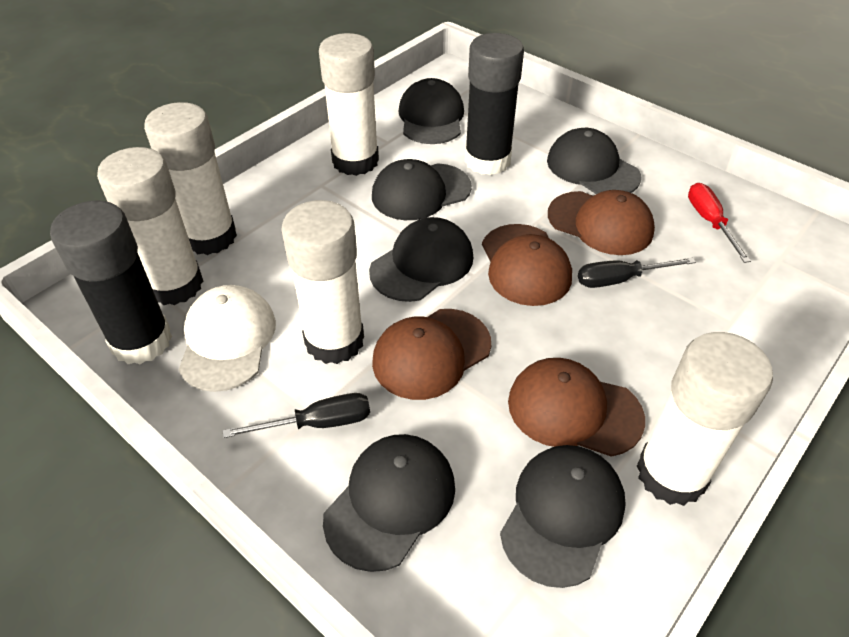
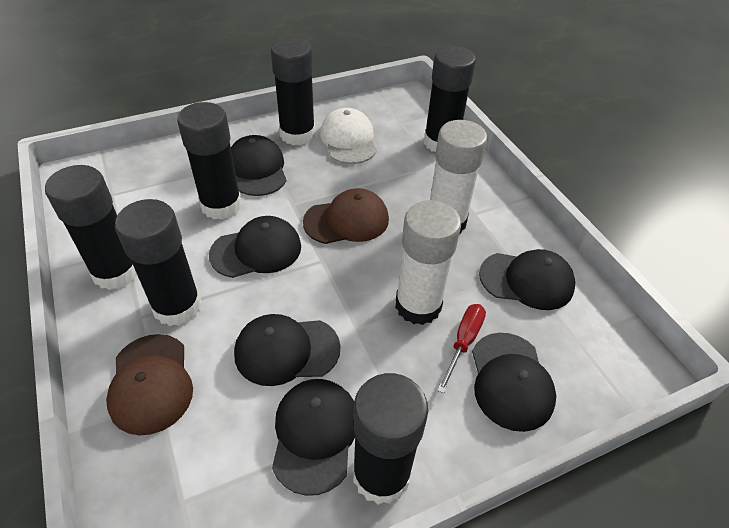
black glue stick: [50,200,172,364] [464,33,524,175] = 2 -> [45,165,137,290] [115,199,202,326] [177,102,242,220] [271,37,315,145] [353,373,428,505] [424,46,476,152] = 6
black screwdriver: [223,393,370,438] [578,257,696,288] = 2 -> none = 0
brown cap: [372,309,491,400] [482,224,572,306] [508,358,645,457] [548,190,655,255] = 4 -> [106,334,193,435] [303,188,389,244] = 2
white glue stick: [97,147,203,305] [144,102,237,255] [281,200,364,364] [319,33,379,176] [637,332,773,506] = 5 -> [395,200,461,325] [430,120,488,234] = 2

